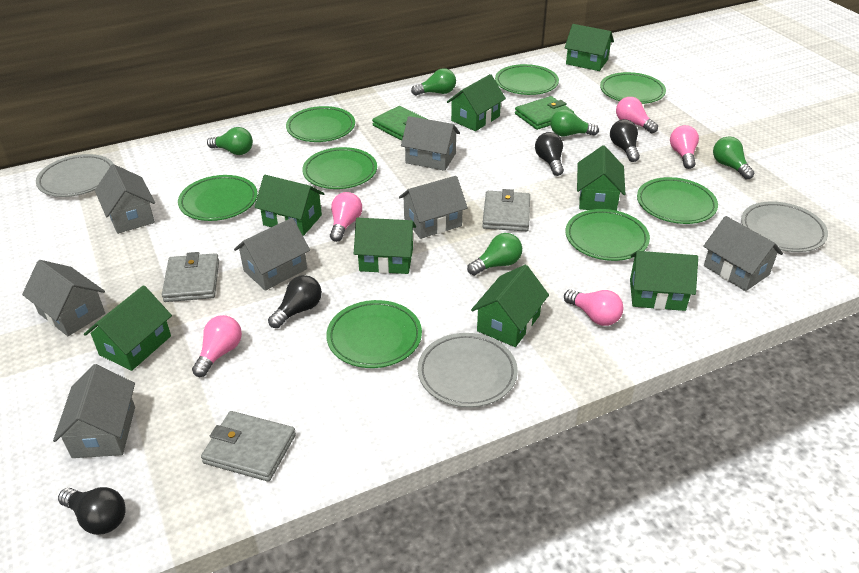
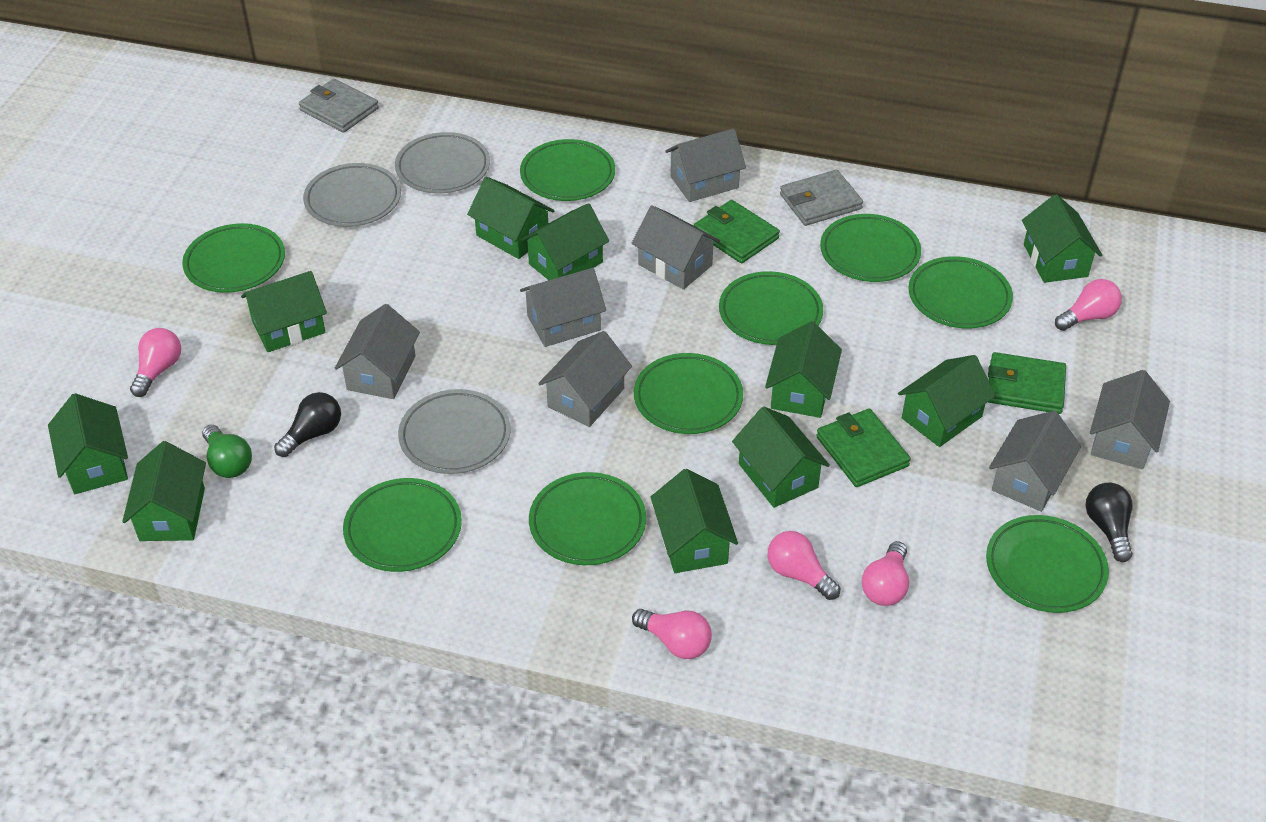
black light bulb: [58,487,126,535] [268,275,322,328] [535,132,564,176] [610,119,640,162] = 4 -> [274,392,341,457] [1086,483,1133,562] = 2
green house: [84,285,172,371] [254,175,324,236] [354,218,416,274] [447,74,506,131] [471,265,549,347] [565,24,614,71] [577,145,625,211] [630,251,698,311] = 8 -> [48,393,128,494] [122,441,206,541] [241,271,327,352] [467,177,555,259] [521,203,609,280] [651,469,738,573] [732,407,830,508] [765,321,842,418] [898,355,996,447] [1022,194,1102,283] = 10
green light bulb: [207,127,253,155] [411,68,456,96] [467,233,522,276] [550,109,599,136] [713,136,754,180] = 5 -> [202,425,252,478] = 1
green plate: [178,175,258,221] [286,106,355,142] [302,147,377,189] [326,300,422,368] [495,64,559,95] [565,209,650,261] [600,72,666,104] [637,177,718,224] = 8 -> [182,223,285,293] [343,478,462,572] [520,139,615,201] [529,472,646,565] [634,353,743,434] [719,271,823,345] [820,214,921,282] [908,256,1013,328] [986,515,1109,613] = 9
green wallet: [372,106,426,141] [515,96,574,130] = 2 -> [694,200,780,263] [816,409,911,487] [988,352,1066,414] = 3
grey wallet: [162,252,219,302] [201,411,296,481] [482,189,530,231] = 3 -> [299,79,379,133] [780,170,863,226] = 2

